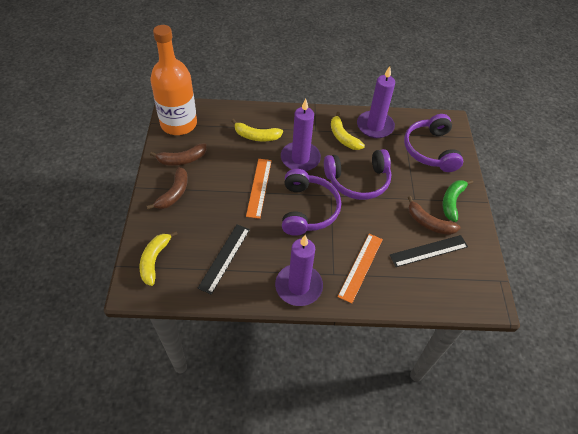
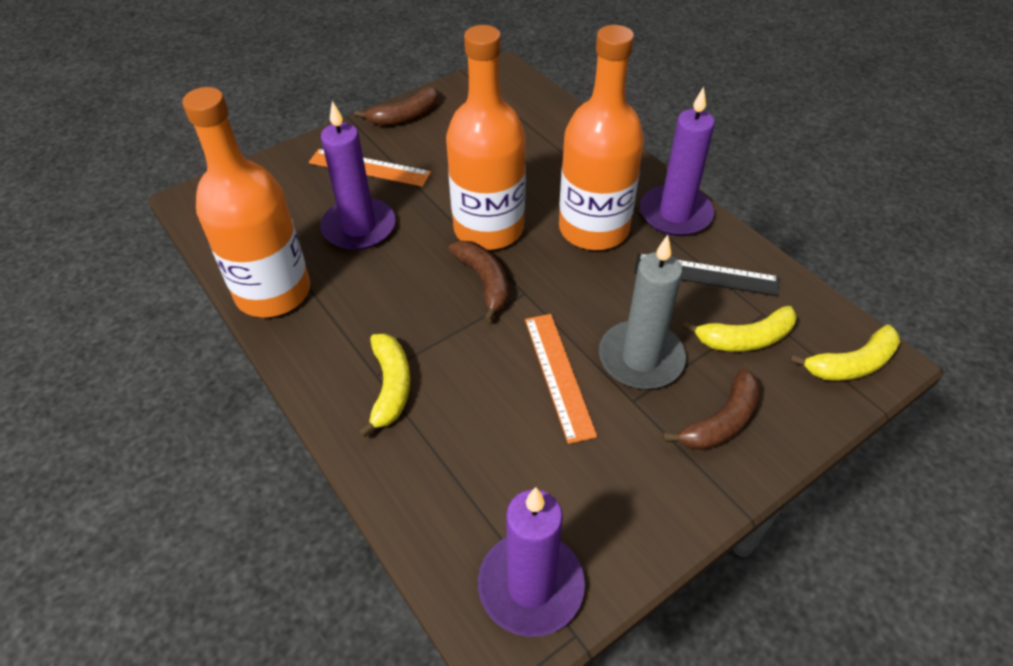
black ruler: [197,224,250,295] [390,235,468,267] = 2 -> [635,253,779,296] = 1
green banana: [443,180,473,222] = 1 -> none = 0
grey candle: none = 0 -> [599,235,686,389] = 1
orange bottle: [150,25,197,135] = 1 -> [182,87,310,318] [446,25,526,250] [559,25,644,250] = 3
purple headphones: [282,169,341,236] [324,149,391,200] [404,114,464,172] = 3 -> none = 0

